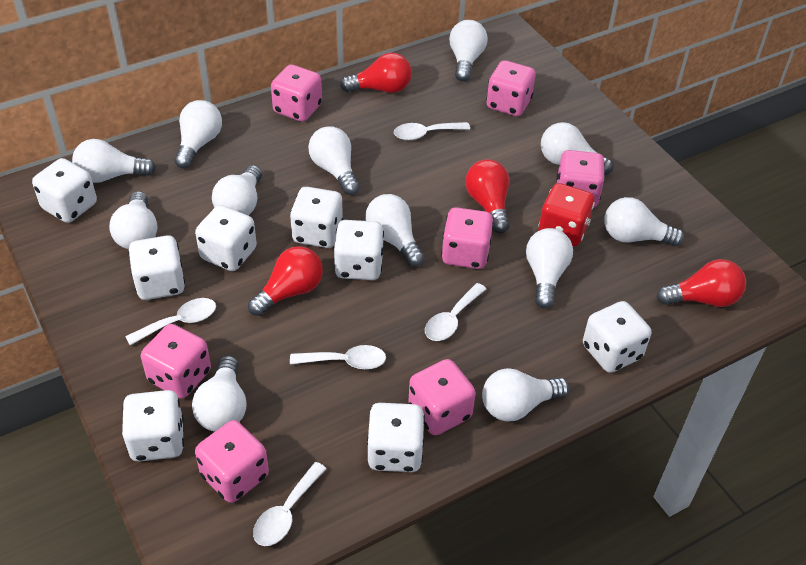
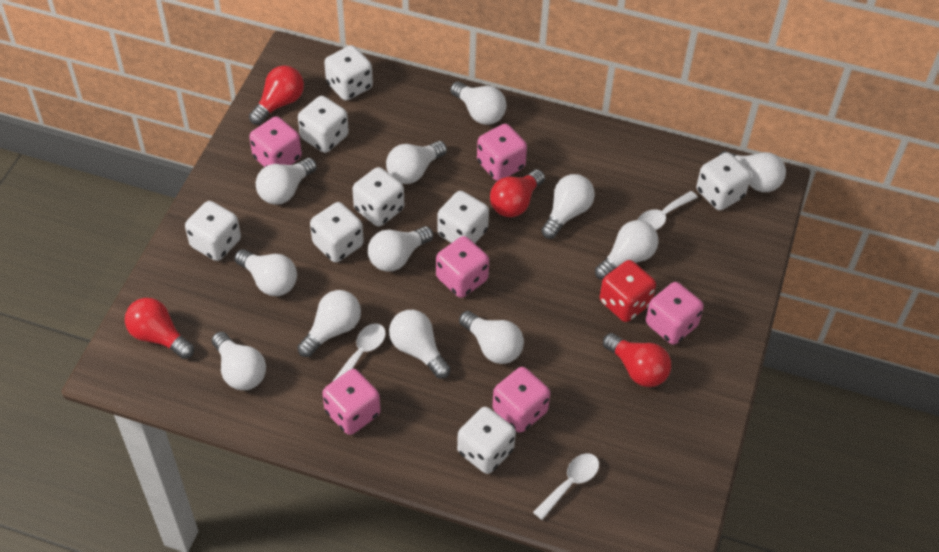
pink dice: [141,324,211,399] [195,420,269,503] [271,65,322,122] [408,359,476,435] [441,207,494,269] [486,60,536,116] [556,150,605,207] = 7 -> [249,116,302,167] [322,369,380,435] [436,236,489,298] [477,124,527,181] [492,367,550,433] [646,282,704,345] = 6
white spoon: [125,298,216,345] [253,462,327,546] [290,345,386,369] [394,122,470,140] [425,283,486,341] = 5 -> [332,324,386,382] [533,453,599,520] [637,191,698,230] = 3

